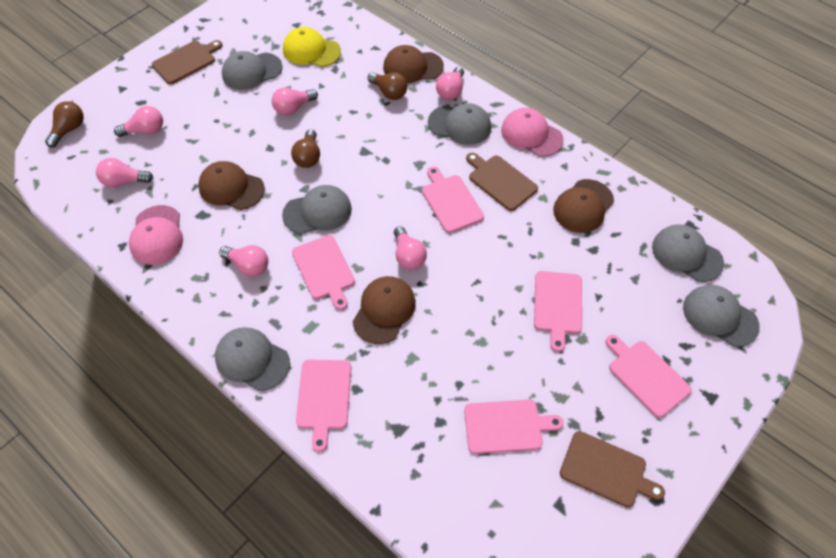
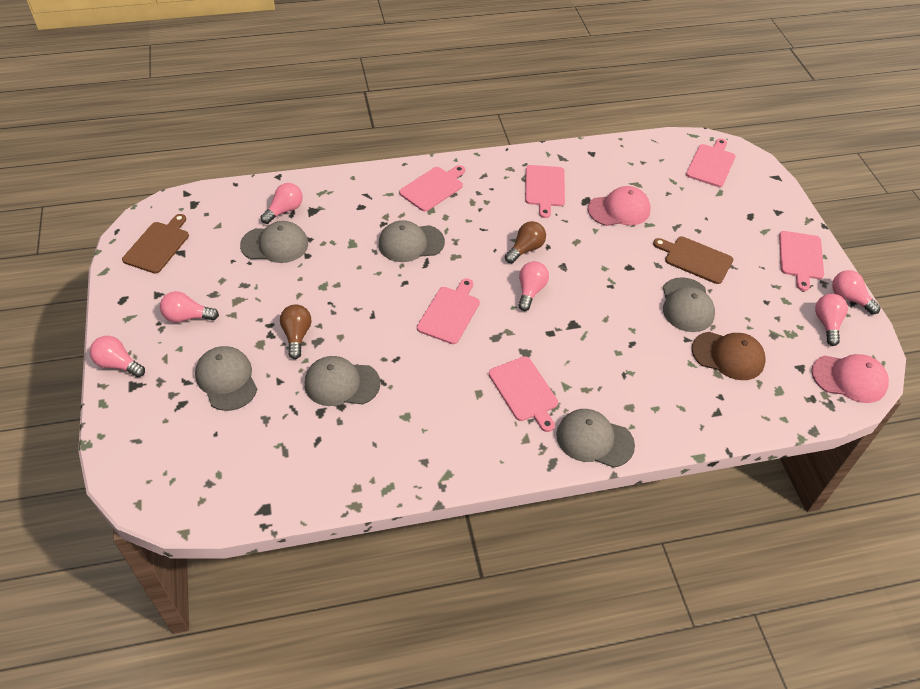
brown cap: [198,161,265,210] [353,276,416,344] [383,45,444,83] [553,179,614,233] = 4 -> [692,332,766,380] = 1
brown cutting board: [152,40,223,84] [466,153,538,211] [560,431,665,507] = 3 -> [122,214,189,273] [653,237,733,284] = 2
brown light bulb: [45,101,84,147] [291,129,320,168] [368,72,407,100] = 3 -> [280,305,311,359] [505,221,546,263] = 2
yellow cap: [283,27,341,67] = 1 -> none = 0

